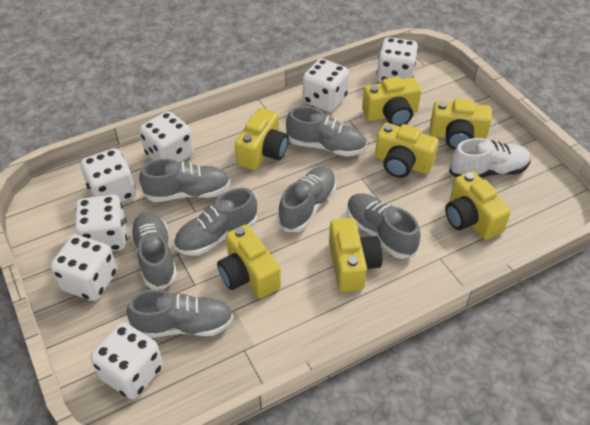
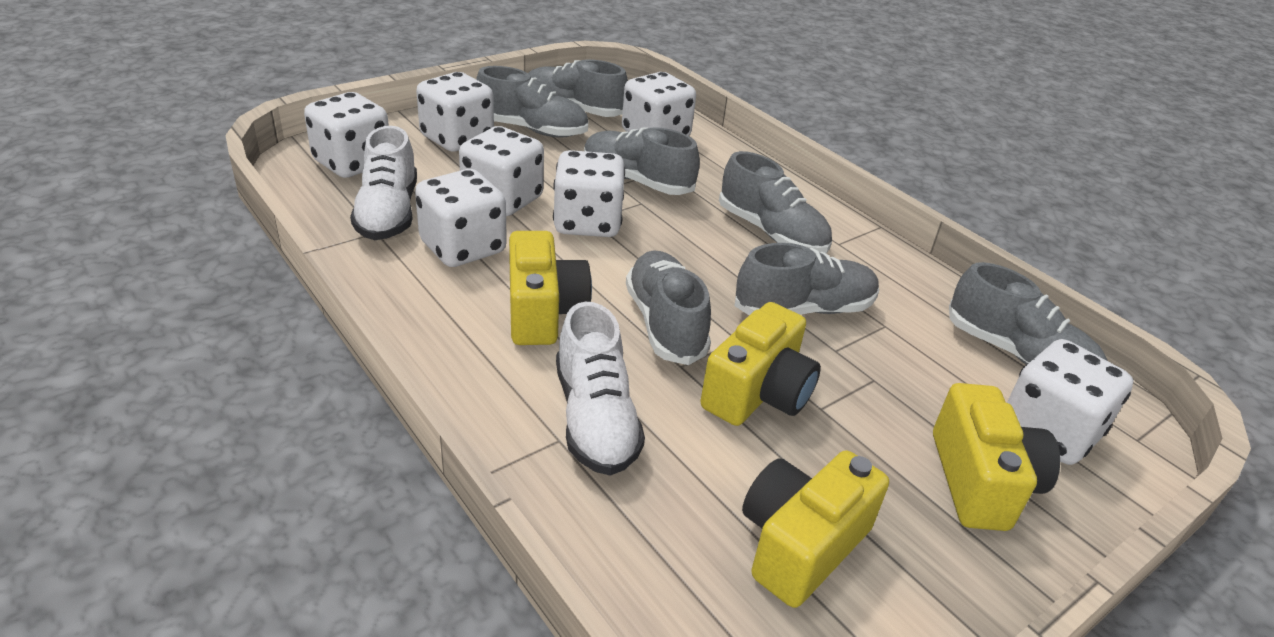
white shoe: [449,138,531,178] = 1 -> [350,126,417,240] [556,302,645,476] = 2
yellow camera: [217,224,281,298] [235,108,289,170] [329,218,383,292] [362,77,421,127] [375,123,439,178] [430,99,492,150] [445,171,511,240] = 7 -> [509,231,592,345] [701,302,821,426] [742,450,889,608] [933,383,1060,531] = 4

